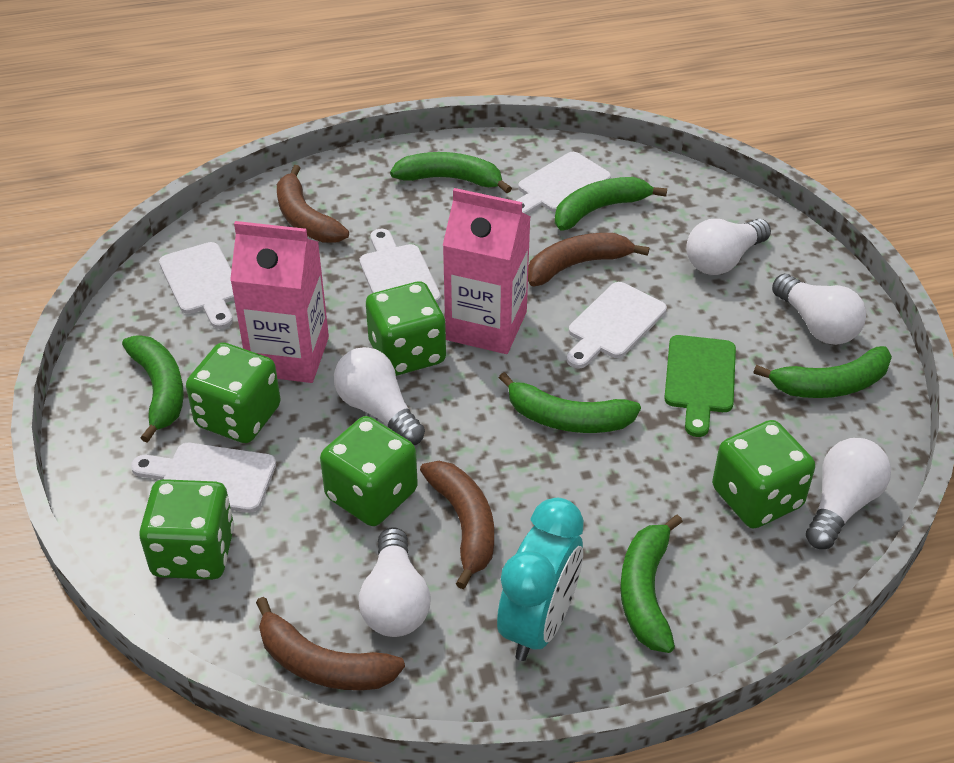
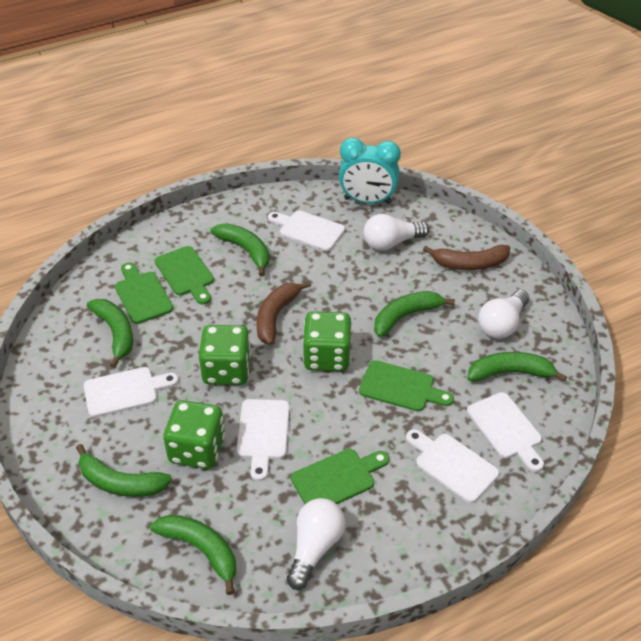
brown banana: [256,597,405,690] [277,165,349,243] [420,461,494,589] [528,233,649,286] = 4 -> [256,281,311,345] [423,245,510,270] = 2
green cutting board: [664,335,736,437] = 1 -> [115,262,173,324] [155,246,214,305] [291,449,389,504] [359,360,454,411] = 4
green dice: [139,479,234,580] [186,342,281,443] [320,416,418,526] [366,281,446,376] [712,420,815,529] = 5 -> [163,400,225,469] [199,325,251,385] [303,311,352,371] = 3
pink carton: [230,221,329,383] [443,188,531,354] = 2 -> none = 0
white light bulb: [334,347,425,445] [359,527,430,637] [686,219,771,275] [772,274,866,345] [806,438,891,549] = 5 -> [287,498,345,590] [364,214,429,251] [478,290,529,339] = 3

